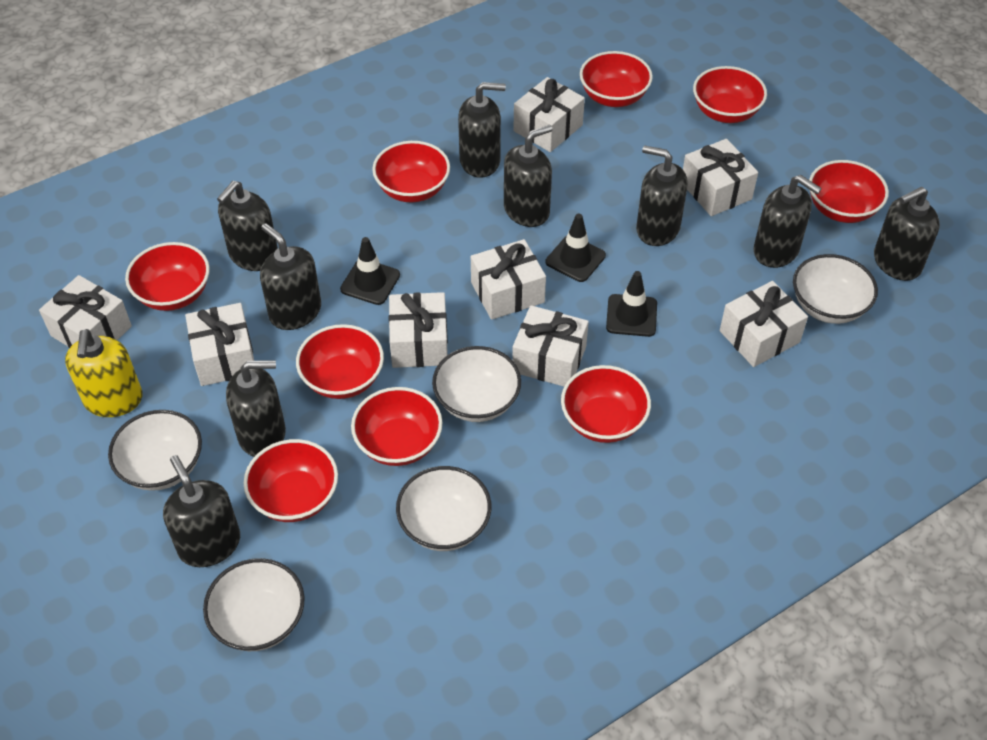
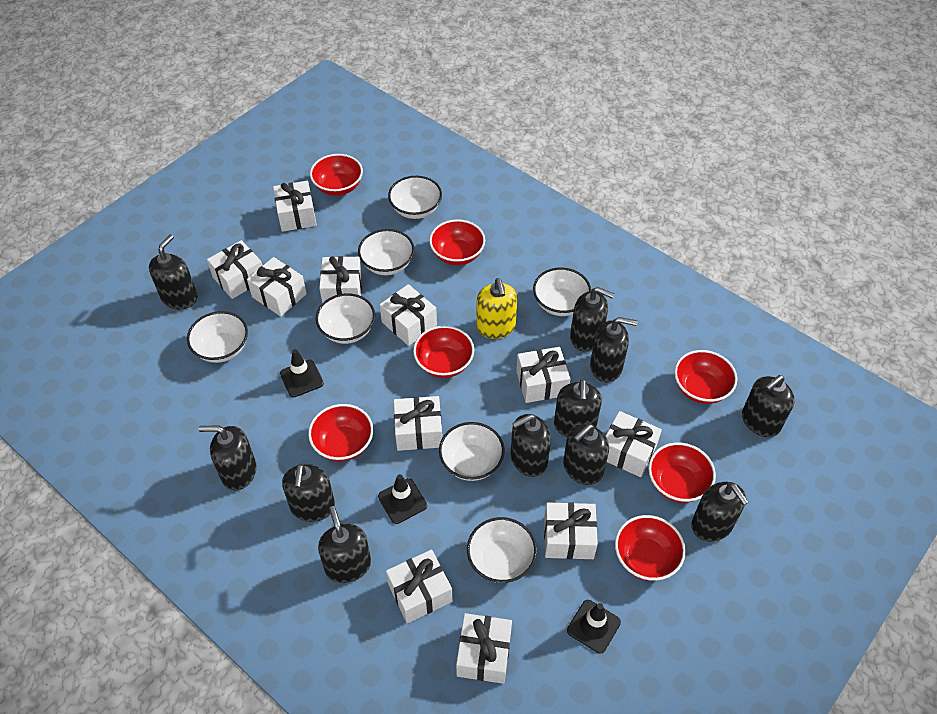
black soap dispenser: [163,455,240,567] [217,181,278,271] [226,360,286,457] [260,223,321,330] [458,82,506,178] [504,125,552,227] [636,145,688,246] [754,175,822,268] [874,187,940,281] = 9 -> [149,235,197,309] [199,425,257,491] [282,464,335,522] [318,506,371,583] [511,414,551,477] [554,379,602,437] [563,424,609,485] [570,287,615,352] [590,317,637,382] [691,482,749,542] [742,375,795,437] = 11
red bowl: [125,242,210,311] [244,439,338,522] [296,324,384,399] [351,387,443,466] [372,141,450,202] [561,365,651,443] [580,51,653,107] [693,66,767,123] [809,160,889,223] = 9 -> [308,404,373,462] [310,154,363,196] [413,326,474,378] [429,219,485,265] [615,515,686,581] [648,442,716,503] [674,350,737,404] = 7
white bowl: [108,410,202,491] [203,558,305,651] [396,466,491,551] [432,346,521,422] [793,254,878,324] = 5 -> [187,311,248,363] [316,293,375,344] [358,229,414,275] [388,176,442,219] [439,422,505,481] [467,517,537,583] [533,267,591,316] = 7
white gift: [39,275,132,348] [185,303,254,386] [389,292,448,368] [471,239,546,320] [512,305,589,386] [513,77,585,152] [683,139,758,216] [720,281,808,367] = 8 -> [207,240,263,299] [247,257,307,316] [273,181,317,232] [319,256,362,303] [380,284,437,346] [386,550,452,623] [394,396,442,451] [456,613,512,684] [516,347,570,403] [544,502,598,559] [606,411,662,477] = 11

